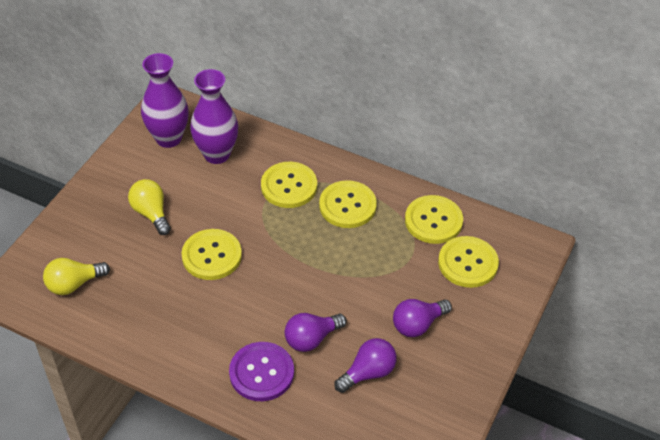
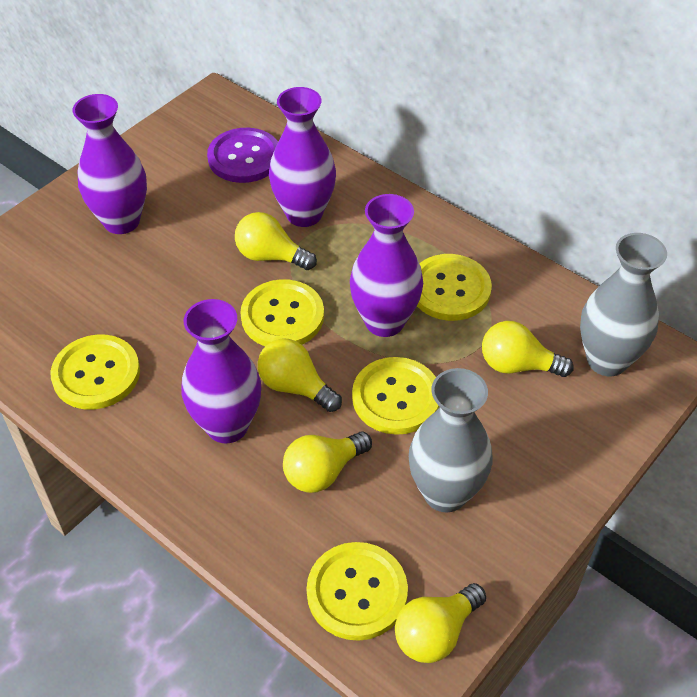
grey vase: none = 0 -> [409,368,493,512] [580,233,667,376] = 2
purple light bulb: [285,313,347,352] [334,338,397,393] [393,299,452,337] = 3 -> none = 0
purple vase: [141,53,189,148] [190,69,238,164] = 2 -> [73,94,147,234] [181,299,261,443] [269,87,336,227] [350,194,423,337] = 4
yellow light bulb: [43,258,110,295] [128,179,171,235] = 2 -> [235,212,317,270] [258,339,342,412] [283,431,372,493] [395,583,486,663] [482,321,574,377] = 5

